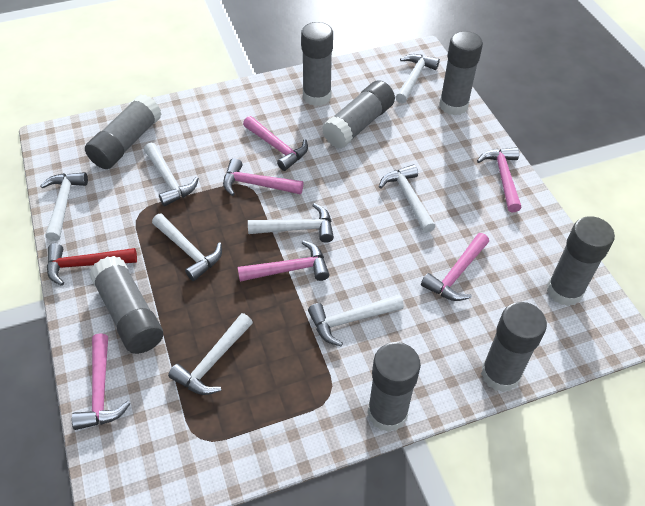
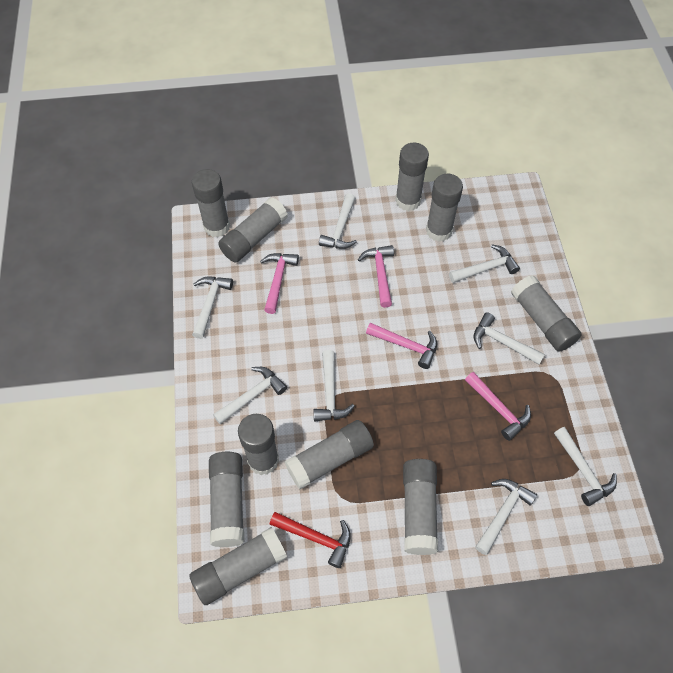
grey glue stick: [85,94,162,169] [89,256,163,354] [301,22,333,106] [322,80,395,148] [367,342,421,432] [439,31,483,115] [481,302,547,392] [547,216,615,306] = 8 -> [190,527,287,605] [192,169,230,237] [209,452,244,547] [218,197,288,262] [238,414,279,475] [284,420,374,489] [395,143,429,211] [403,459,438,555] [426,174,463,242] [511,275,582,352] = 10
pink hammer: [72,333,130,430] [223,158,303,196] [238,240,329,282] [243,116,308,171] [421,233,489,301] [477,147,522,212] = 6 -> [260,253,299,314] [358,245,394,308] [366,323,437,369] [465,372,531,441] = 4

